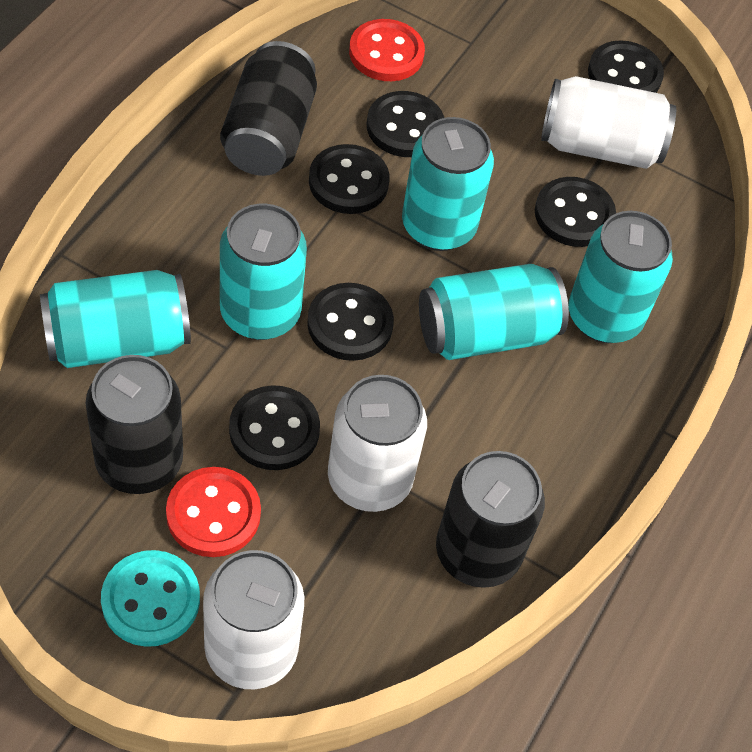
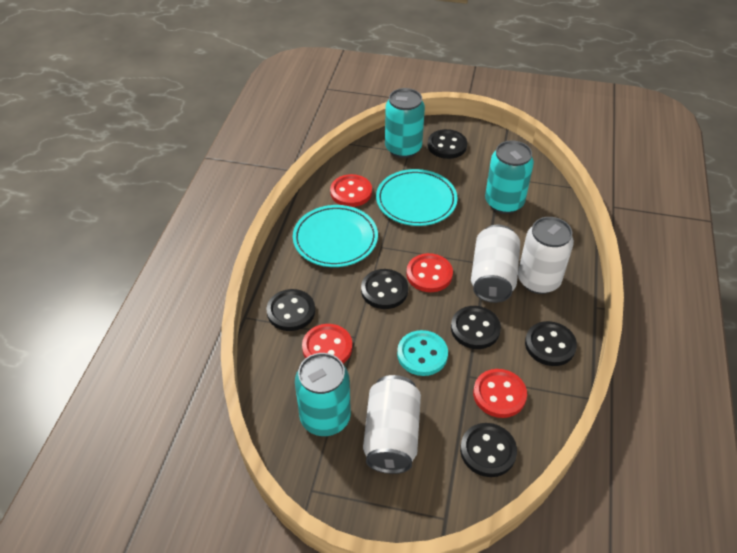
black can: [86,355,183,494] [220,41,317,176] [436,451,545,588] = 3 -> none = 0
red button: [166,467,261,557] [349,19,425,81] = 2 -> [302,324,352,364] [330,174,372,207] [406,253,453,292] [473,369,527,418] = 4
turquoise can: [40,270,191,368] [220,204,307,340] [402,117,494,251] [419,264,569,360] [568,211,673,343] = 5 -> [295,353,351,436] [385,88,425,158] [485,141,534,214] = 3
turquoise plate: none = 0 -> [293,205,378,267] [376,169,458,226] = 2

